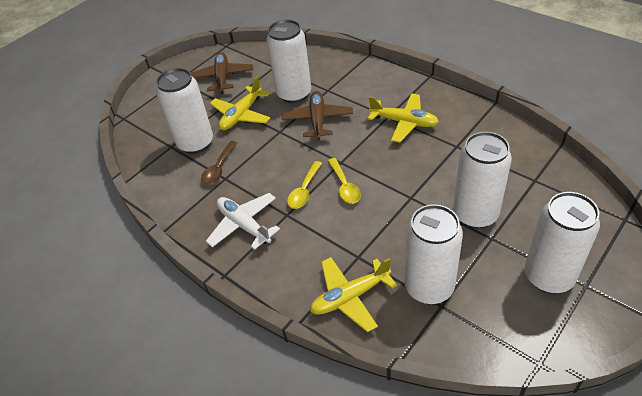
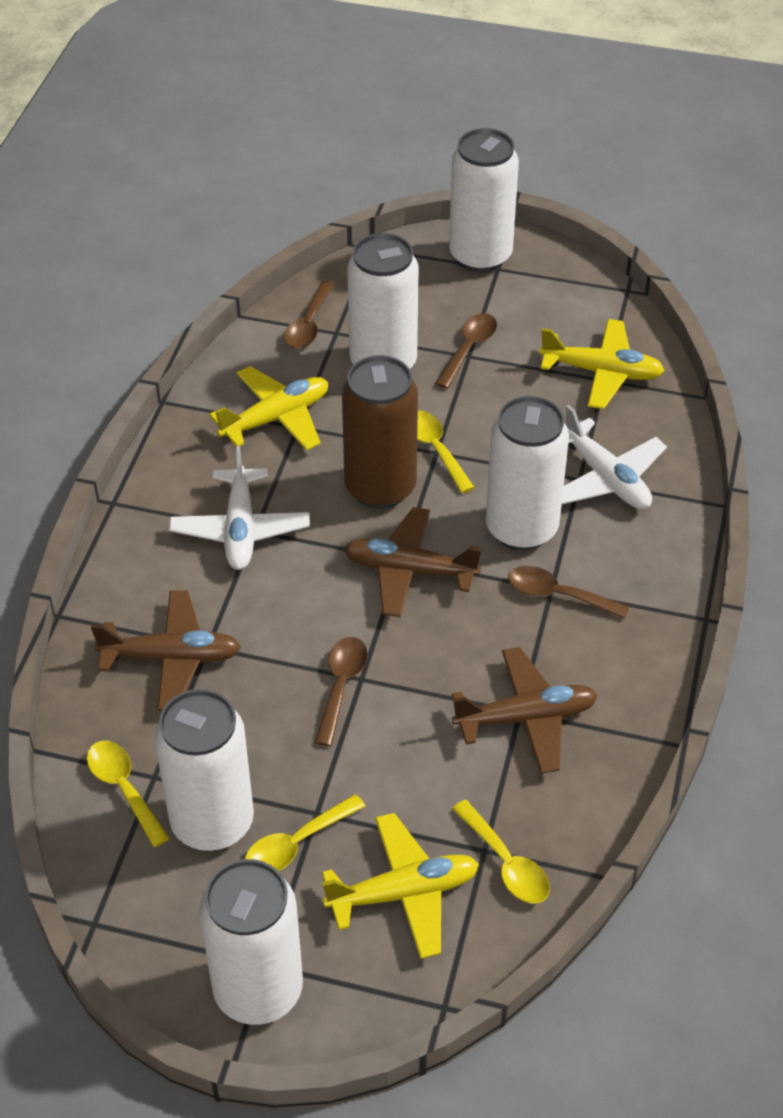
brown can: none = 0 -> [342,355,418,509] = 1
brown plane: [190,52,253,94] [282,91,353,140] = 2 -> [91,590,241,710] [343,507,482,617] [452,647,598,774] = 3
brown spoon: [201,141,237,185] = 1 -> [284,281,335,349] [315,637,368,746] [435,313,497,389] [508,566,629,619] = 4
white plane: [206,193,280,250] = 1 -> [169,446,310,570] [562,405,667,509] = 2
yellow spoon: [287,161,322,209] [328,158,361,204] = 2 -> [87,741,170,847] [245,794,366,871] [417,410,475,493] [452,800,550,903] = 4

